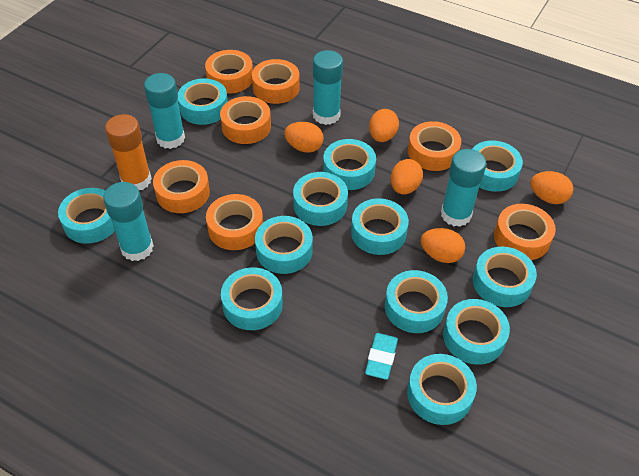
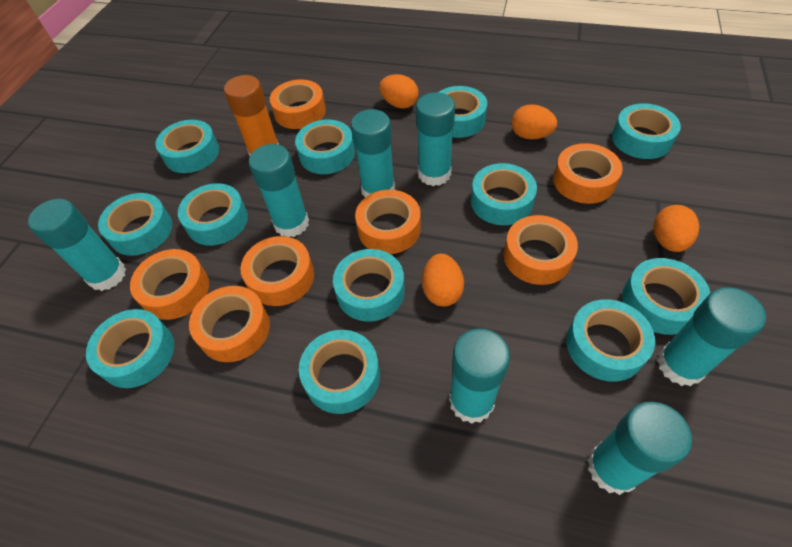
orange egg: [284,122,324,153] [369,109,399,142] [391,159,423,195] [421,228,465,263] [530,171,573,204] = 5 -> [379,74,419,109] [422,254,464,306] [511,104,557,139] [654,205,699,252] = 4
turquoise eraser: [365,333,398,380] = 1 -> none = 0
turquoise glue stick: [103,182,154,261] [144,73,185,149] [313,50,343,125] [441,149,486,227] = 4 -> [28,199,126,291] [249,144,309,237] [351,109,395,197] [416,92,455,186] [449,329,510,424] [588,402,692,495] [657,287,766,386] = 7

